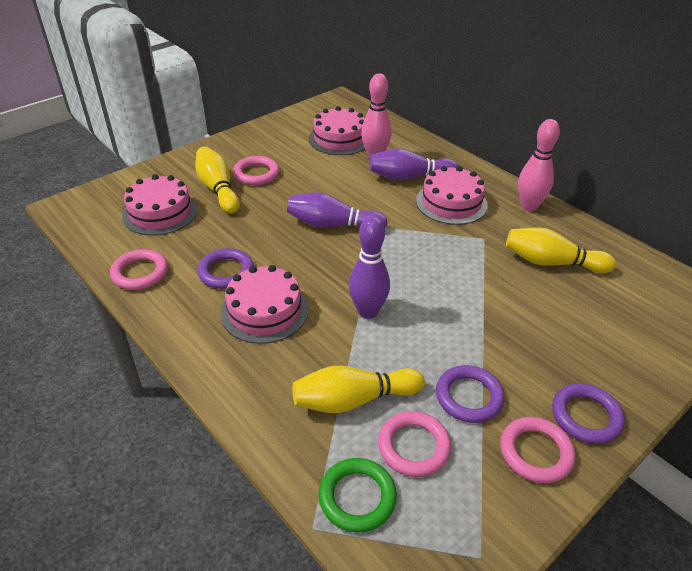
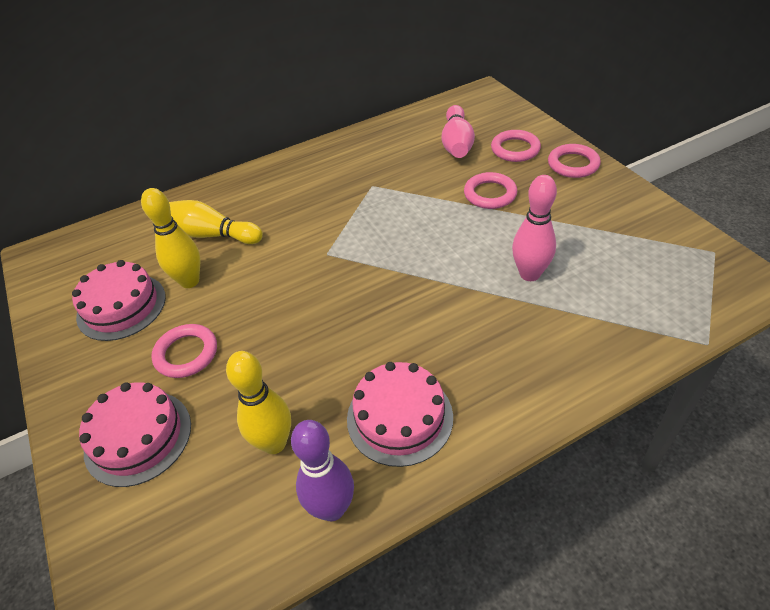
green ring: [319,458,397,533] = 1 -> none = 0
pink cake: [122,174,198,235] [221,265,308,344] [309,106,365,155] [416,166,488,225] = 4 -> [72,260,166,341] [79,382,191,487] [347,362,453,467] = 3
purple bowling pin: [287,192,388,228] [349,216,390,319] [369,148,459,180] = 3 -> [291,420,354,521] = 1
purple ring: [197,248,254,289] [436,365,505,423] [552,383,625,444] = 3 -> none = 0

